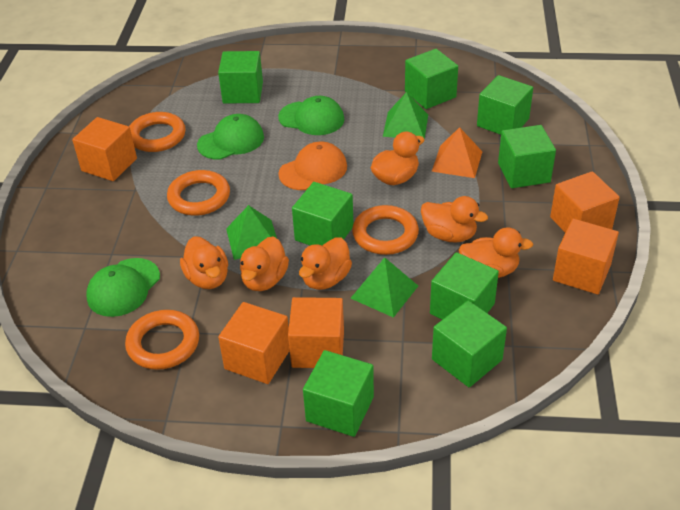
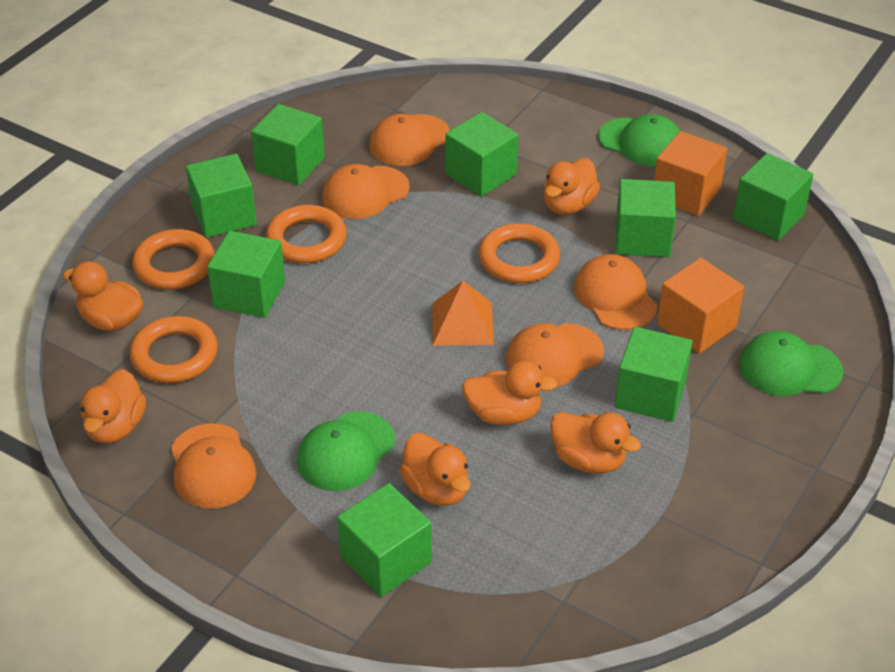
green pyramid: [226,205,277,260] [351,257,418,318] [383,92,428,139] = 3 -> none = 0
orange cap: [278,142,347,190] = 1 -> [171,423,256,509] [322,164,410,219] [369,114,450,166] [506,323,604,387] [574,254,658,330] = 5
orange cube: [72,117,137,181] [218,302,290,384] [288,297,344,368] [550,171,620,233] [553,219,619,294] = 5 -> [654,131,727,216] [657,258,744,354] = 2

